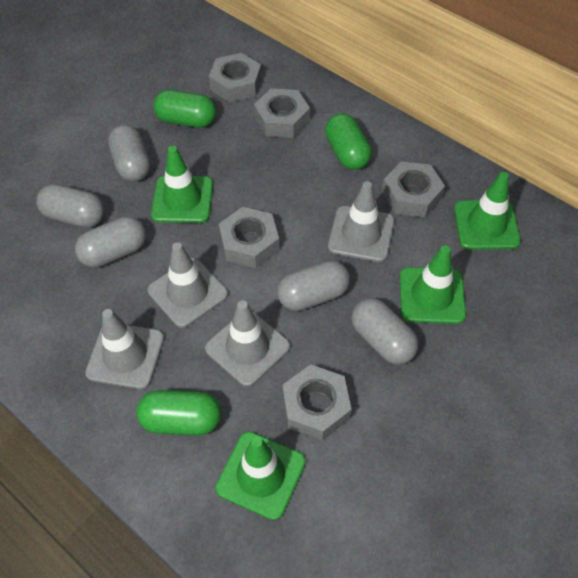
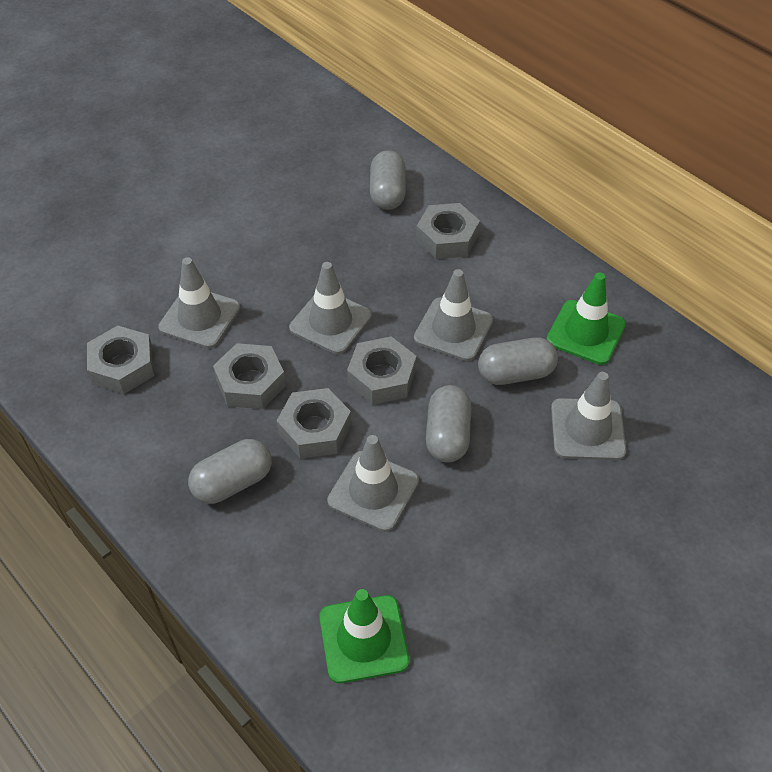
green capsule: [137,390,221,436] [153,90,216,128] [325,113,372,170] = 3 -> none = 0
green traffic cone: [151,146,213,223] [216,432,306,520] [400,245,466,324] [454,172,521,250] = 4 -> [319,589,409,683] [546,272,626,365] = 2
grey capsule: [36,184,104,228] [75,216,146,268] [108,125,150,182] [277,260,350,311] [351,298,418,364] = 5 -> [188,439,272,504] [370,150,406,210] [426,385,472,462] [478,338,558,385] = 4
grey traffic cone: [85,309,164,389] [147,242,228,328] [205,300,290,387] [328,181,394,262] = 4 -> [158,257,240,348] [289,262,372,354] [327,435,419,532] [414,269,493,361] [551,372,626,460] = 5

